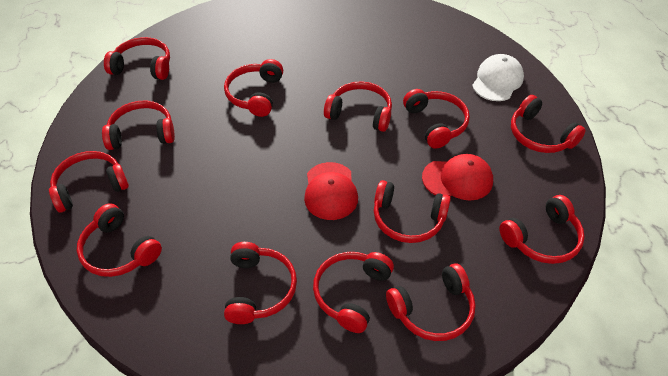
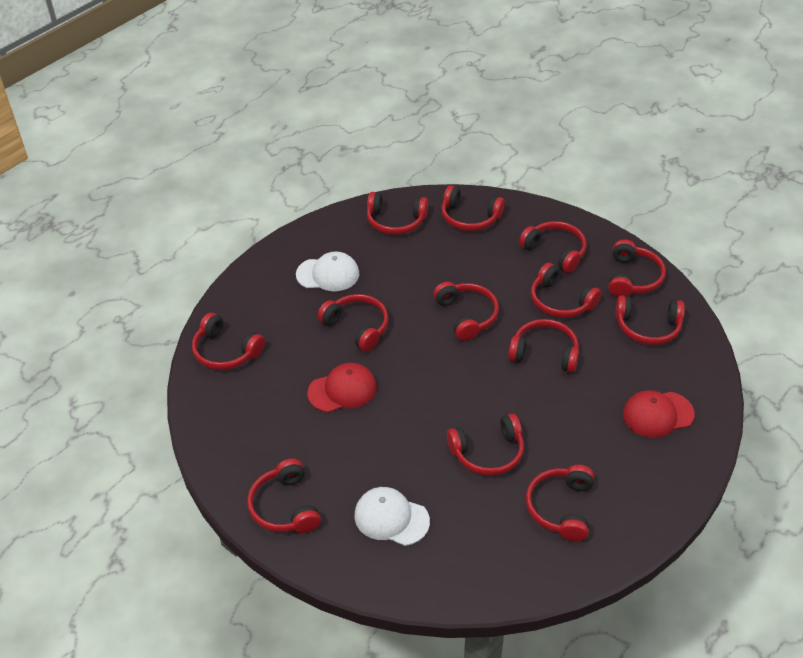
white cap: [472,54,524,101] = 1 -> [296,251,360,291] [354,487,430,546] = 2

